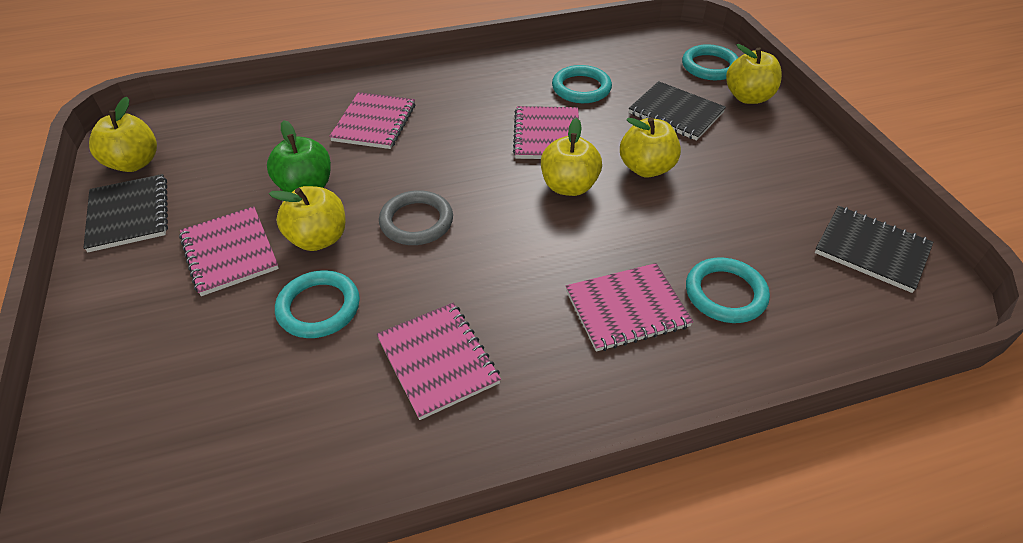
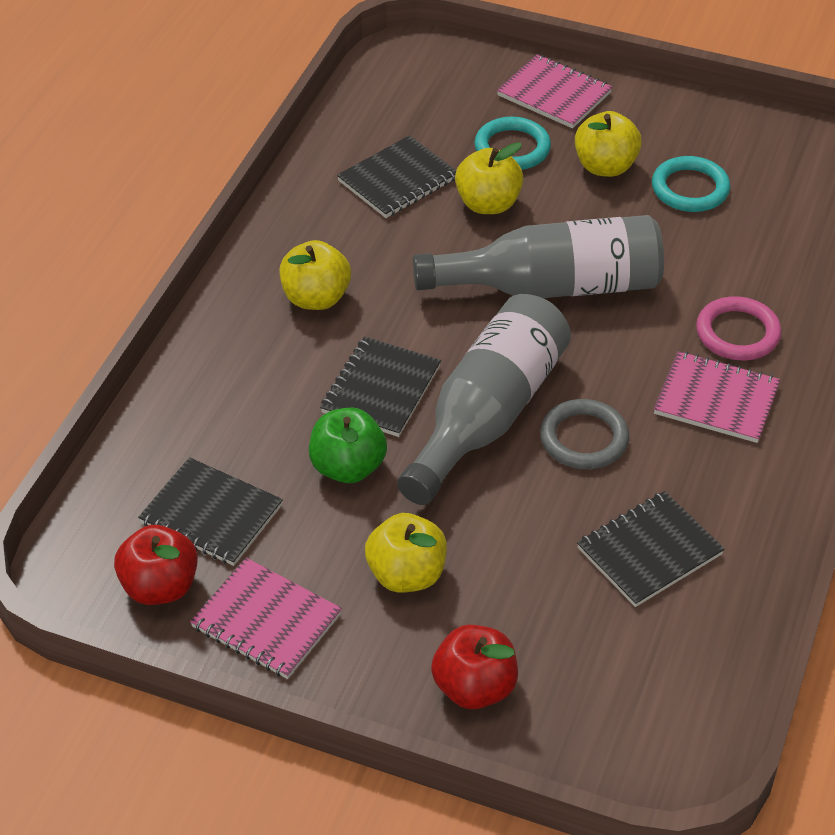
black notebook: [83,174,168,252] [629,81,726,141] [815,206,933,293] = 3 -> [138,457,283,566] [320,337,441,437] [337,135,456,218] [577,491,725,607] = 4
grey bottle: none = 0 -> [397,294,571,505] [413,215,664,298] = 2
pink notebook: [179,206,279,296] [329,92,415,149] [376,303,501,420] [513,106,579,159] [566,263,693,352] = 5 -> [190,558,342,679] [497,54,612,128] [654,351,780,443] = 3
pink ring: none = 0 -> [696,296,781,360] = 1
red apple: none = 0 -> [114,525,198,605] [431,625,518,709] = 2
turquoise ring: [275,270,360,338] [552,65,612,103] [682,44,739,80] [686,258,770,323] = 4 -> [474,117,551,170] [652,156,730,212] = 2
yellow apple: [89,97,157,172] [269,186,346,251] [541,118,602,196] [620,117,681,178] [726,44,782,104] = 5 -> [279,240,351,310] [365,513,447,593] [455,142,523,214] [575,111,642,177] = 4

